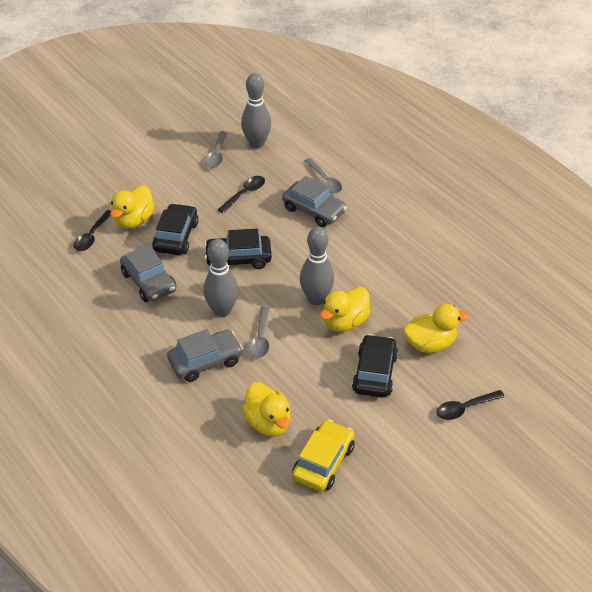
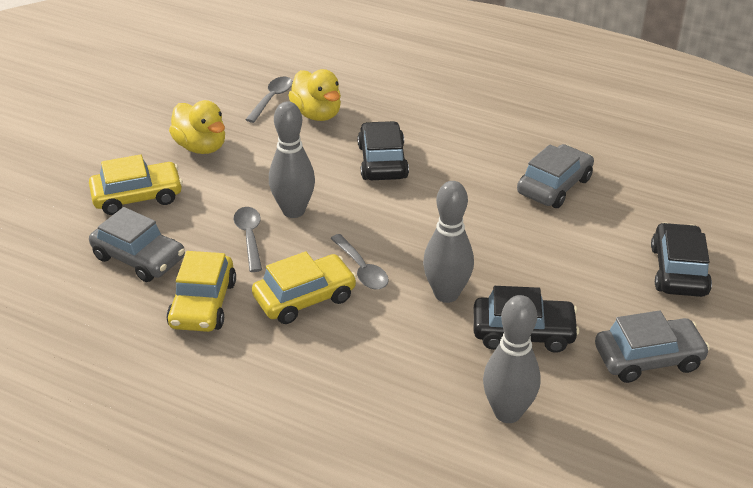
black spoon: [73,210,111,251] [218,176,265,213] [436,390,505,420] = 3 -> none = 0
yellow car: [292,419,355,492] = 1 -> [89,154,183,215] [166,251,236,332] [252,251,357,324] = 3
yellow duck: [110,185,155,229] [242,382,291,436] [320,287,370,332] [403,304,469,353] = 4 -> [169,100,225,154] [288,69,341,121] = 2

